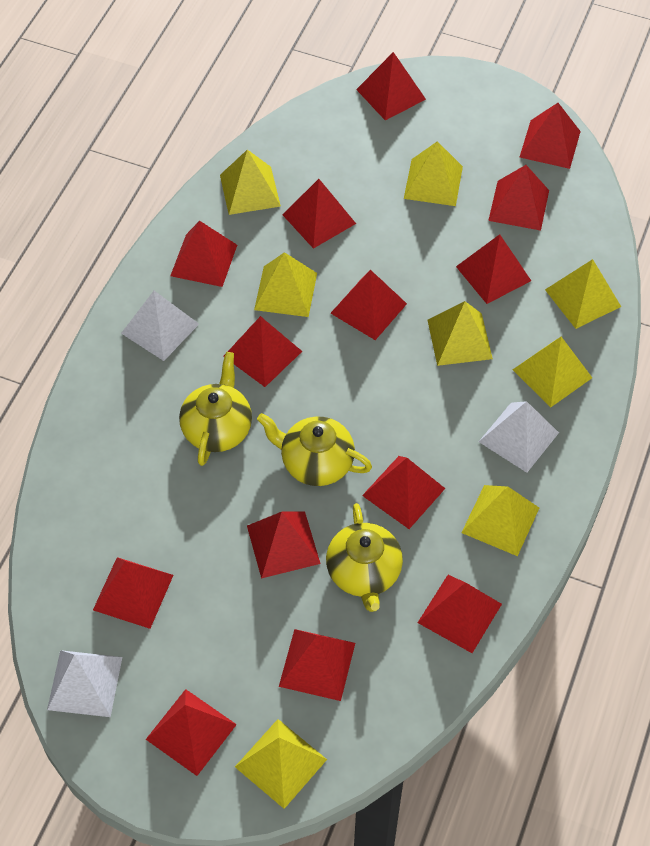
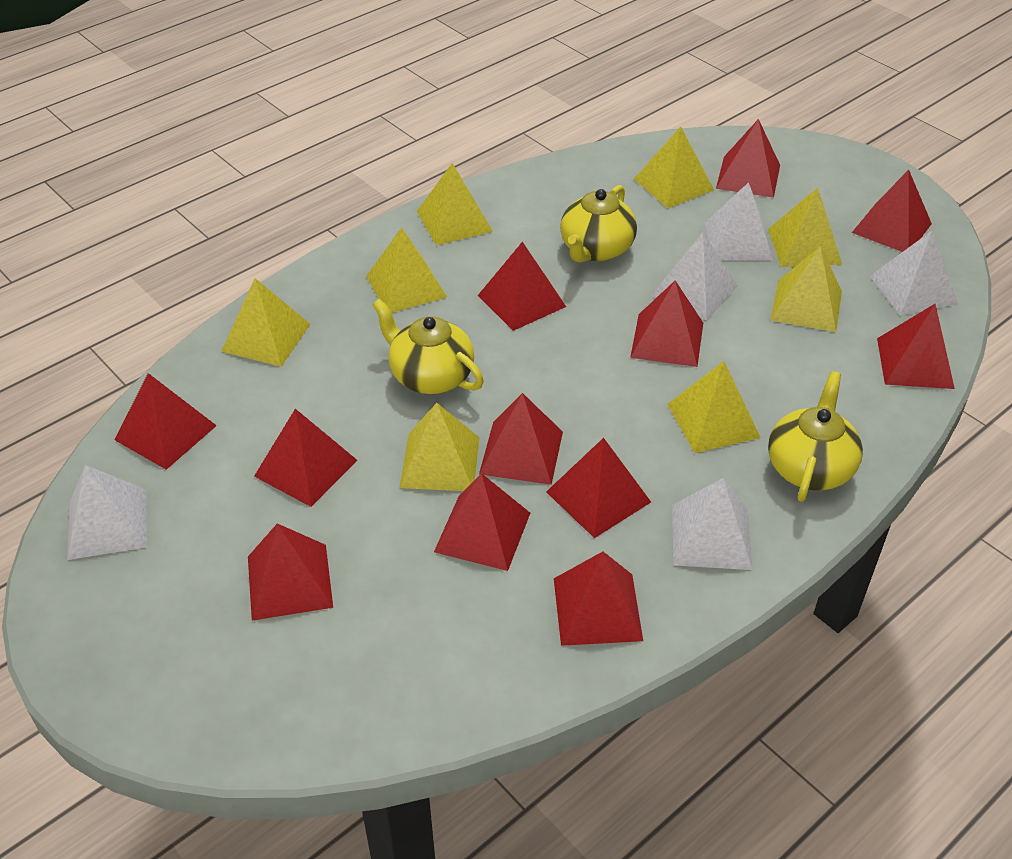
red pyramid: [93,557,173,629] [146,689,237,776] [170,221,237,287] [223,316,302,387] [247,512,321,578] [279,629,355,701] [282,179,356,249] [331,270,407,340] [356,52,426,120] [362,456,445,529] [418,575,502,653] [456,234,531,304] [488,165,549,231] [520,103,581,169] = 14 -> [115,373,217,470] [248,523,333,621] [254,409,357,507] [434,473,530,571] [478,241,566,331] [479,393,563,485] [546,438,651,538] [554,552,643,646] [630,281,703,367] [716,119,780,198] [852,170,932,252] [877,304,955,389] = 12
white pyramid: [47,650,122,717] [121,291,199,361] [479,401,559,473] = 3 -> [67,465,147,560] [651,232,737,320] [672,478,753,570] [705,182,773,260] [870,231,958,316] = 5

